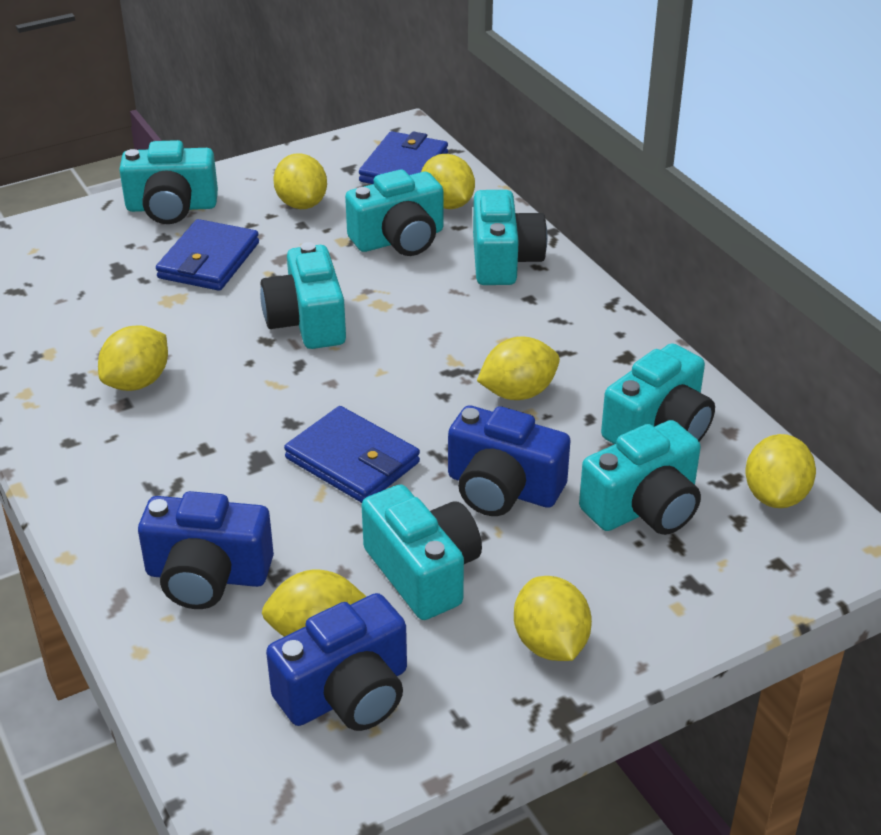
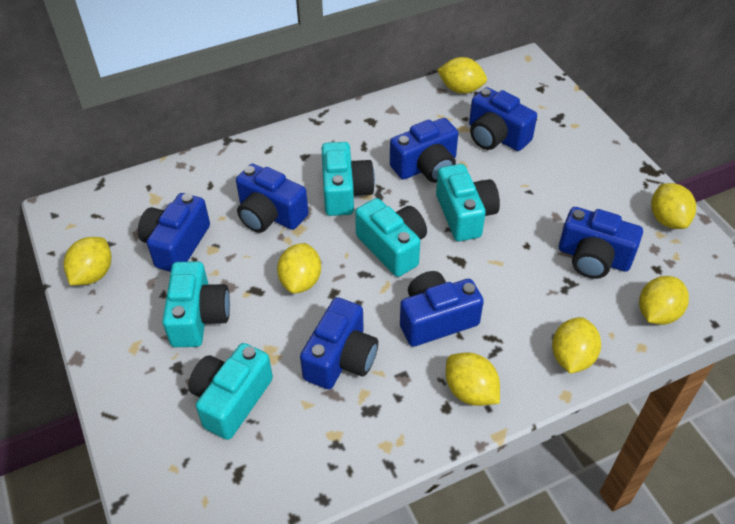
blue camera: [138,491,274,609] [266,593,407,731] [448,406,571,516] = 3 -> [138,193,210,272] [236,164,309,233] [300,297,378,389] [390,118,458,183] [400,271,484,347] [469,87,537,151] [559,207,643,279] = 7
blue wallet: [156,219,259,291] [284,406,420,503] [359,131,448,184] = 3 -> none = 0
turquoise camera: [119,140,218,224] [260,242,346,349] [345,169,443,256] [362,485,482,620] [473,190,547,285] [579,420,701,535] [601,343,715,444] = 7 -> [162,261,230,347] [188,343,273,440] [322,142,375,216] [355,198,427,277] [436,164,500,241] = 5

